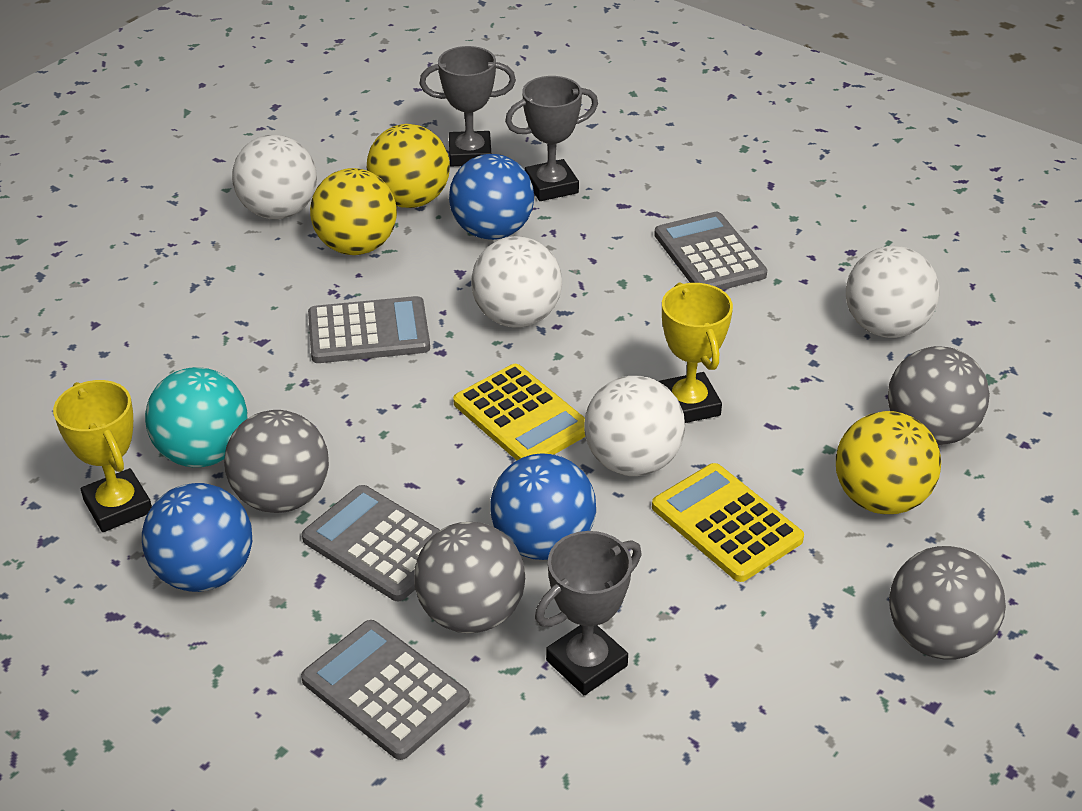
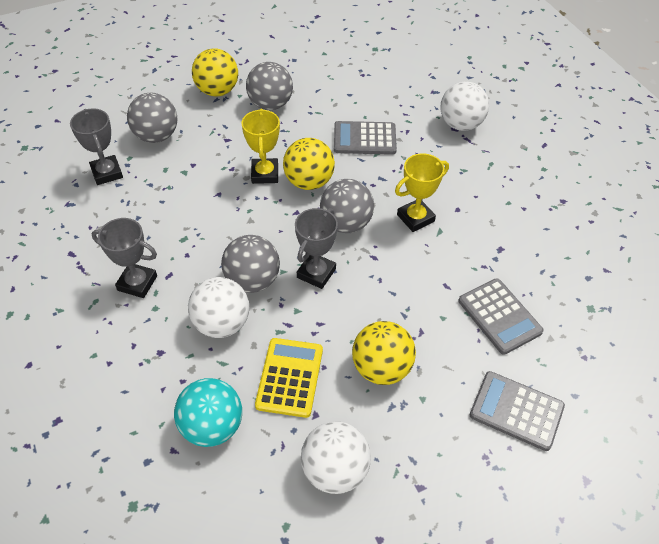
blue ball: [142,483,252,592] [449,154,534,240] [490,453,596,560] = 3 -> none = 0
grey calculator: [301,620,470,760] [302,485,440,601] [308,296,430,363] [654,212,767,290] = 4 -> [334,121,397,155] [458,278,544,355] [470,371,565,451] = 3
white ball: [232,134,317,219] [471,236,562,328] [584,376,685,476] [846,246,939,338] = 4 -> [188,277,249,338] [301,421,371,494] [441,81,489,131] = 3
yellow calculator: [453,364,585,460] [652,463,804,582] = 2 -> [255,338,323,418] = 1

